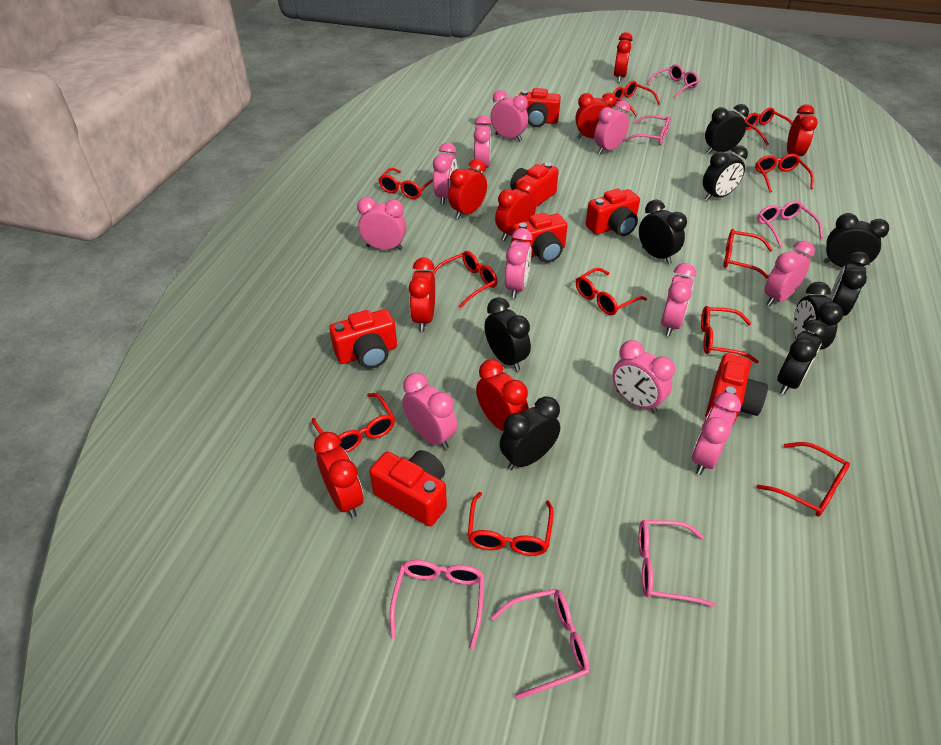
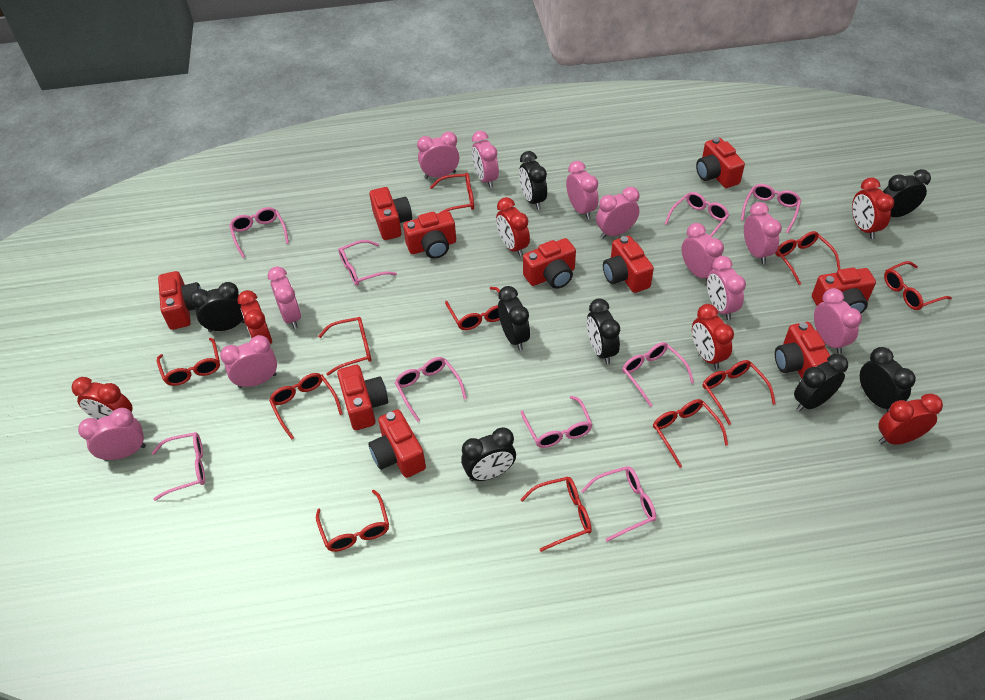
black clock: [484,297,531,371] [500,396,560,470] [639,199,687,264] [703,145,748,201] [705,104,749,154] [777,319,828,395] [793,282,843,350] [823,213,889,267] [829,251,870,316] = 9 -> [190,282,245,332] [461,427,516,482] [498,286,530,350] [519,151,547,210] [587,298,620,364] [794,354,848,412] [860,347,916,412] [883,169,931,217] = 8
pink glasses: [390,560,485,649] [491,589,590,699] [624,115,671,145] [638,520,715,607] [647,64,699,98] [757,200,823,247] = 6 -> [152,432,205,501] [229,207,289,258] [338,240,397,286] [395,357,467,422] [520,396,593,448] [581,466,656,542] [622,342,694,407] [665,192,729,237] [741,184,801,233] = 9
red camera: [329,309,397,369] [369,450,447,526] [510,163,559,207] [511,213,568,263] [519,88,561,127] [586,188,640,236] [705,353,768,425] = 7 -> [158,271,201,330] [337,365,388,430] [369,409,426,478] [370,187,412,240] [403,211,456,259] [523,238,576,289] [603,236,654,293] [696,137,745,188] [775,322,830,378] [812,267,876,313] = 10
red clock: [314,432,363,518] [409,257,435,331] [448,159,487,219] [476,359,529,431] [495,179,536,241] [576,93,616,139] [614,32,633,83] [787,104,818,156] = 8 -> [71,377,133,420] [237,290,272,344] [496,197,530,257] [692,304,734,369] [852,178,894,239] [878,394,943,445] = 6

